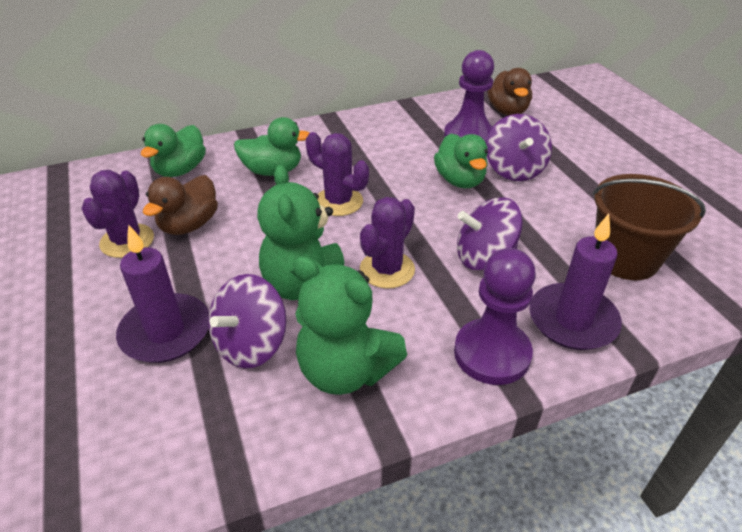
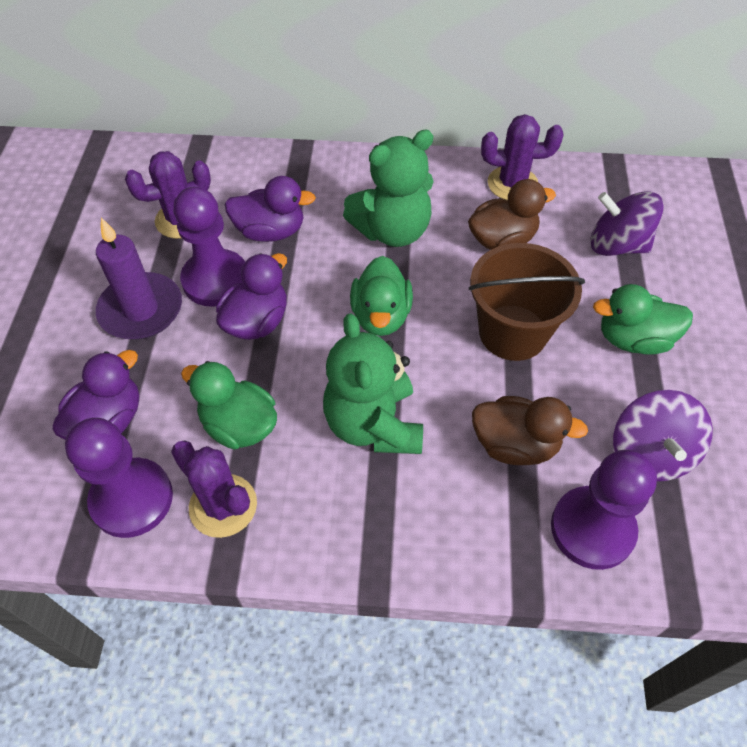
purple candle: [116,224,209,363] [529,214,622,350] = 2 -> [96,218,182,340] = 1
purple duck: none = 0 -> [53,350,139,440] [216,253,287,340] [225,176,316,242] = 3
purple pawn: [444,50,494,142] [454,248,536,385] = 2 -> [65,418,173,538] [174,187,245,307] [551,450,657,570] = 3
purple spinning top: [208,274,286,368] [457,197,523,270] [486,114,552,181] = 3 -> [591,191,664,256] [613,390,713,482] = 2

